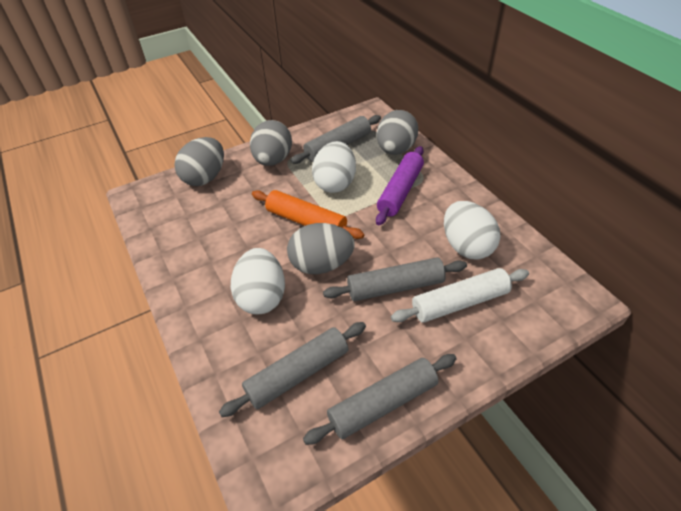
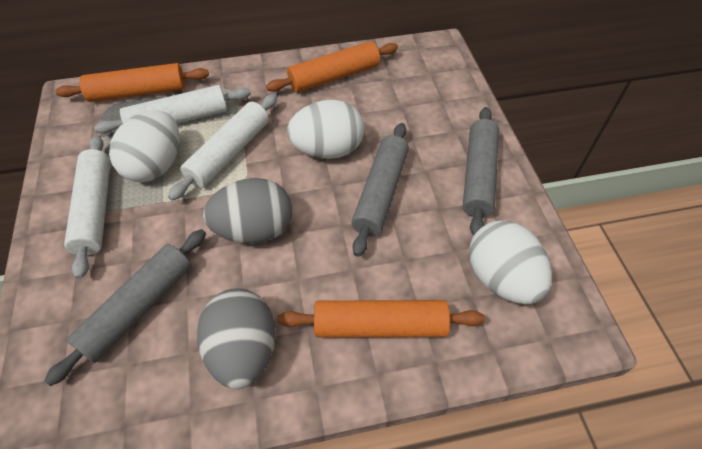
grey egg: [174,137,224,186] [250,120,292,166] [287,223,355,274] [377,110,418,155] = 4 -> [197,288,276,389] [203,178,292,244] = 2
grey rolling pin: [219,322,366,417] [291,115,381,164] [303,354,457,445] [323,257,467,301] = 4 -> [44,229,206,386] [352,123,409,257] [463,107,499,236] = 3
orange rolling pin: [252,190,364,239] = 1 -> [55,63,209,102] [266,41,398,92] [278,300,485,338] = 3
purple rolling pin: [376,146,424,225] = 1 -> none = 0
white rolling pin: [391,268,529,323] = 1 -> [64,135,111,279] [94,85,251,134] [168,94,277,201] = 3

